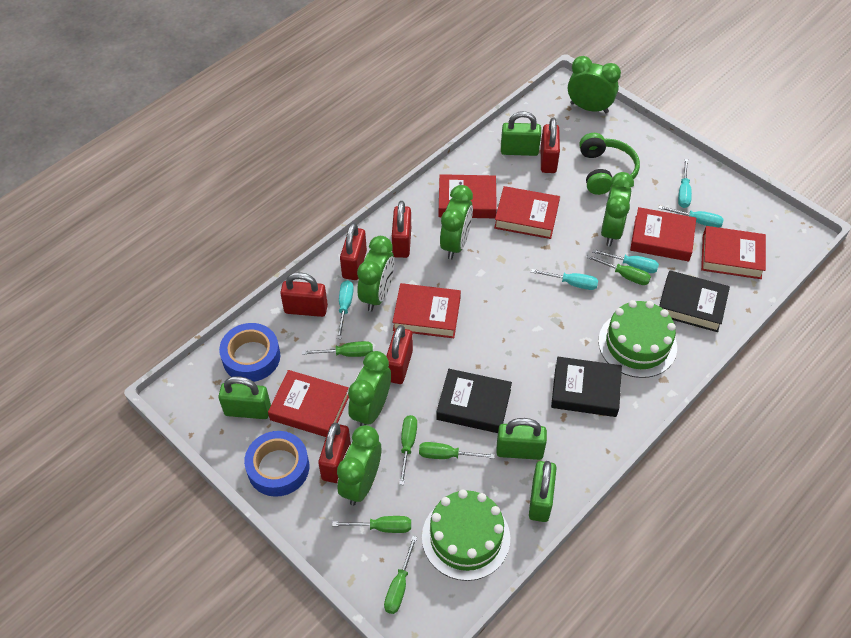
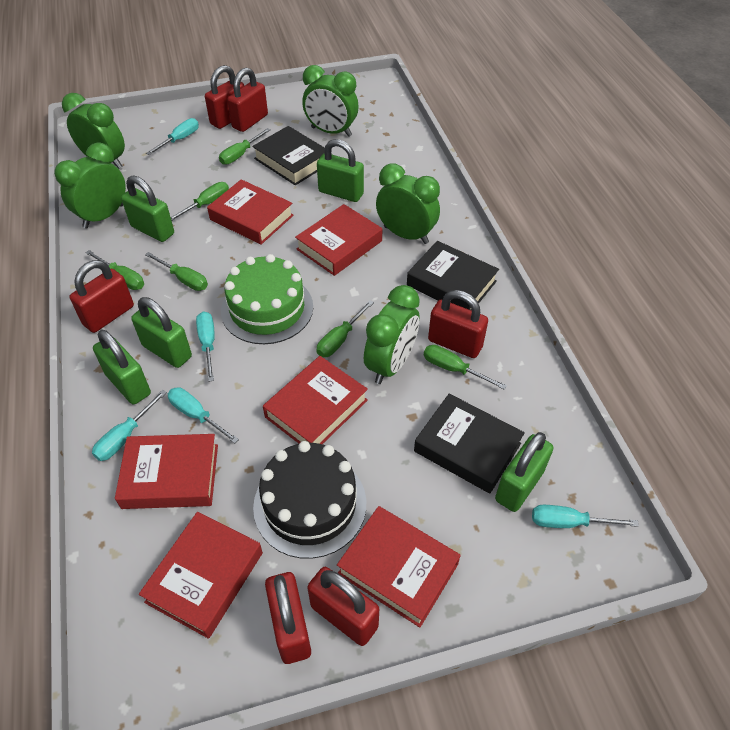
black cake: none = 0 -> [253,441,366,559] = 1
blue tape: [219,323,280,382] [244,431,309,497] = 2 -> none = 0
green cake: [422,490,510,581] [598,300,677,378] = 2 -> [221,254,313,344] = 1
green clock: [337,425,381,506] [348,351,391,426] [357,236,395,312] [440,185,473,260] [568,56,621,113] [601,172,634,246] = 6 -> [54,142,126,228] [62,93,125,169] [302,65,358,137] [364,285,420,384] [376,163,440,244] = 5
green headphones: [579,133,640,195] = 1 -> none = 0
green padlock: [218,376,271,419] [496,418,547,460] [501,111,541,156] [529,461,557,522] = 4 -> [93,330,151,404] [121,175,174,242] [131,297,192,368] [317,139,364,202] [495,432,553,512] = 5

